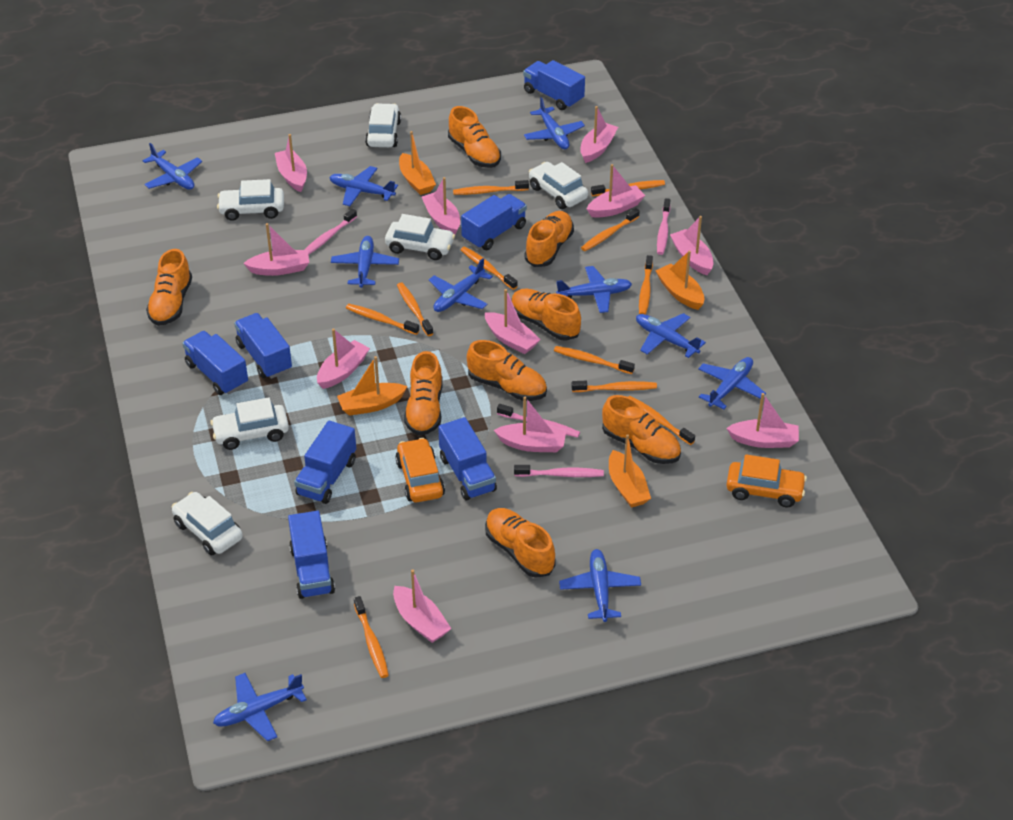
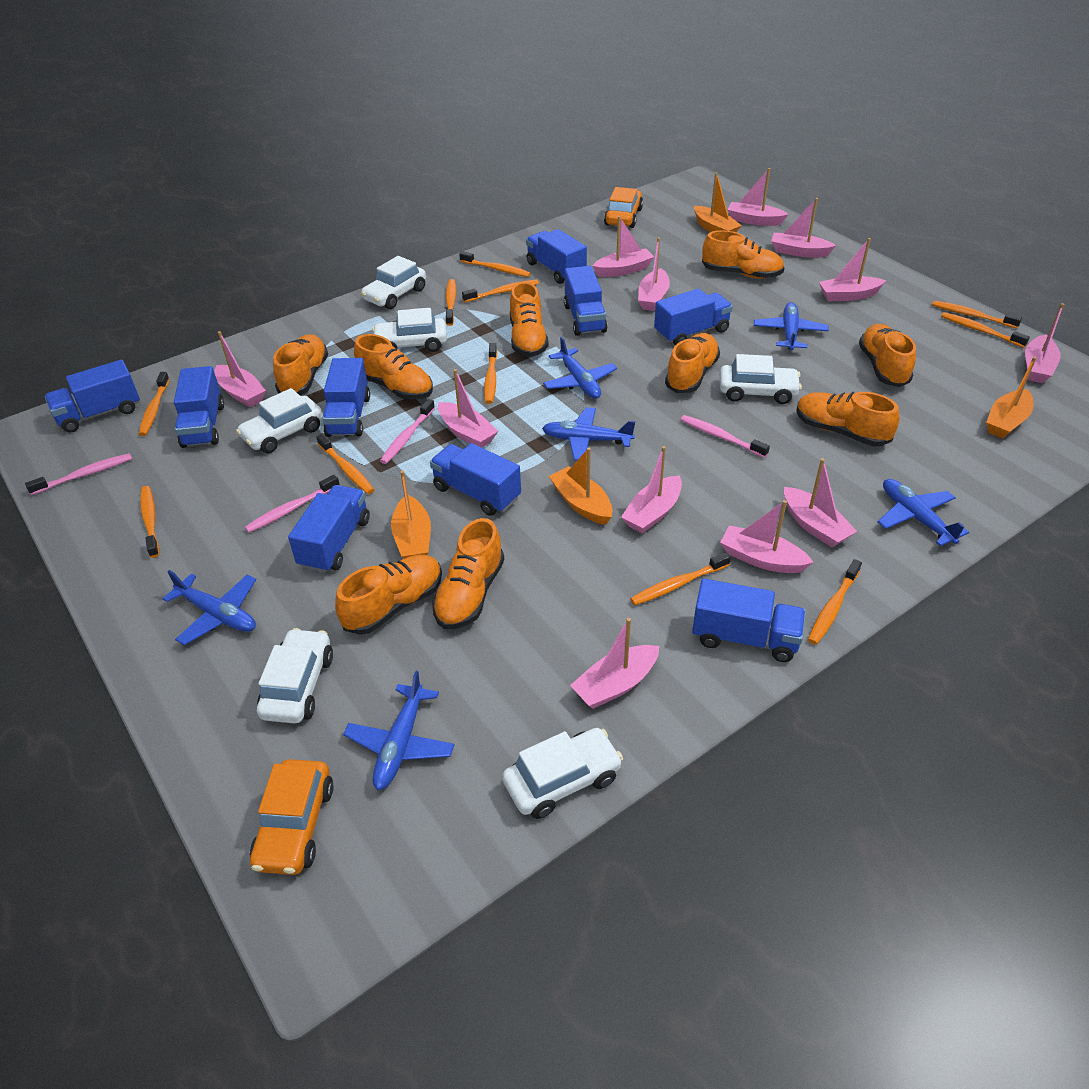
blue plane: [142,143,202,190] [213,673,307,741] [329,166,398,206] [331,236,399,288] [429,258,493,312] [524,97,585,149] [556,266,632,313] [559,549,641,622] [636,313,706,358] [698,357,766,409] = 10 -> [162,570,256,645] [343,671,454,790] [542,407,635,461] [543,337,617,399] [754,302,829,350] [878,479,969,546] = 6
blue truck: [182,331,248,395] [234,313,292,379] [288,511,335,599] [294,421,356,504] [438,417,497,500] [461,194,527,250] [523,60,585,110] = 7 -> [45,360,140,433] [174,366,224,448] [288,485,370,573] [322,358,370,437] [430,443,521,516] [526,229,587,284] [564,266,608,336] [654,289,733,346] [692,579,806,662] = 9
orange shoe: [146,249,192,326] [404,351,442,436] [448,106,501,168] [467,340,547,401] [485,508,556,578] [512,289,581,341] [524,211,574,267] [602,395,681,464] = 8 -> [273,334,328,395] [335,555,442,635] [354,334,433,400] [432,518,504,629] [510,282,549,357] [665,333,720,393] [702,230,784,279] [796,392,900,446] [859,324,916,387] = 9
pink boat: [243,223,309,276] [275,134,307,192] [317,329,370,389] [393,570,451,643] [422,177,460,235] [485,289,541,354] [494,397,566,452] [580,106,618,163] [587,164,645,218] [670,216,714,275] [726,393,799,448] = 11 -> [214,331,266,407] [438,369,498,448] [570,618,659,709] [593,216,654,277] [621,446,682,534] [638,237,670,311] [720,500,814,573] [727,168,789,226] [771,198,836,258] [784,458,857,547] [819,238,886,302] [1025,303,1064,383] = 12

